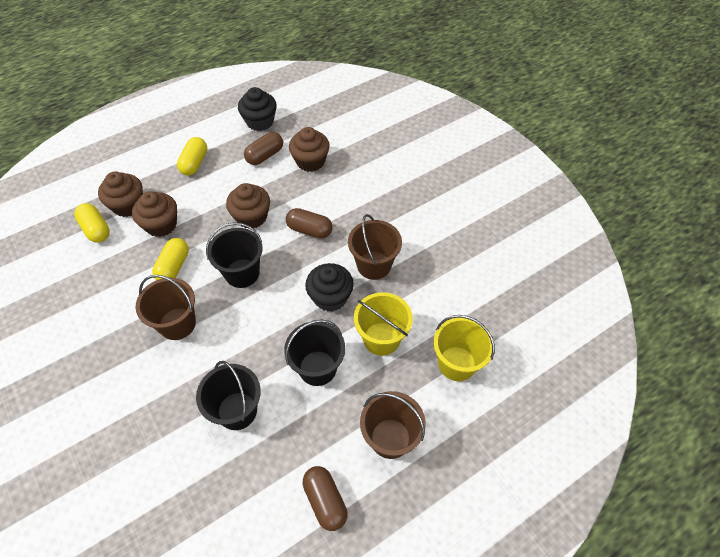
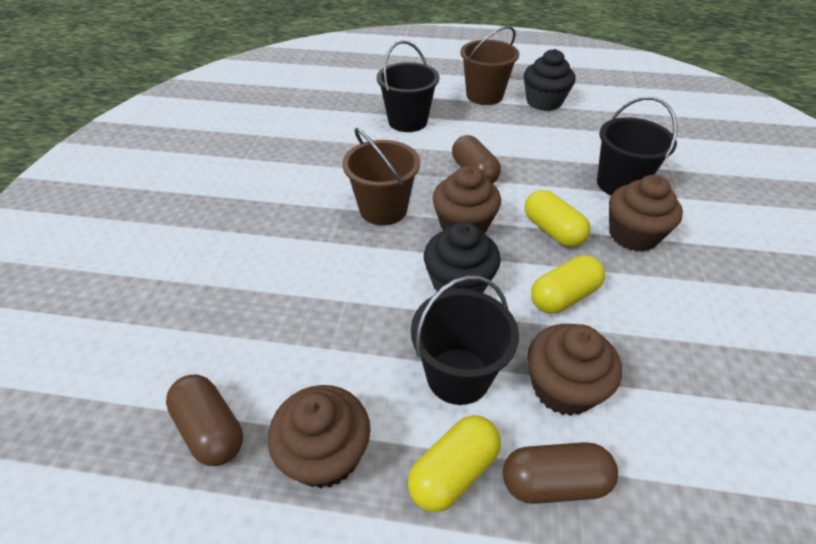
brown bucket: [136,275,196,340] [348,214,402,280] [360,391,426,459] = 3 -> [342,128,420,226] [460,26,519,105] = 2
yellow bucket: [354,292,413,356] [433,315,495,381] = 2 -> none = 0

